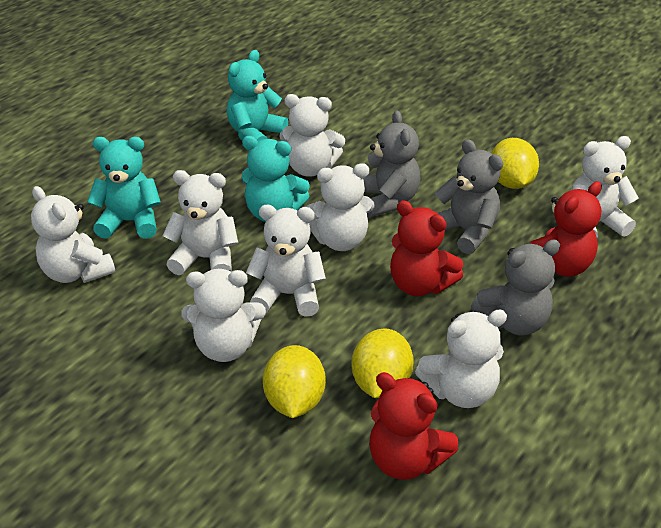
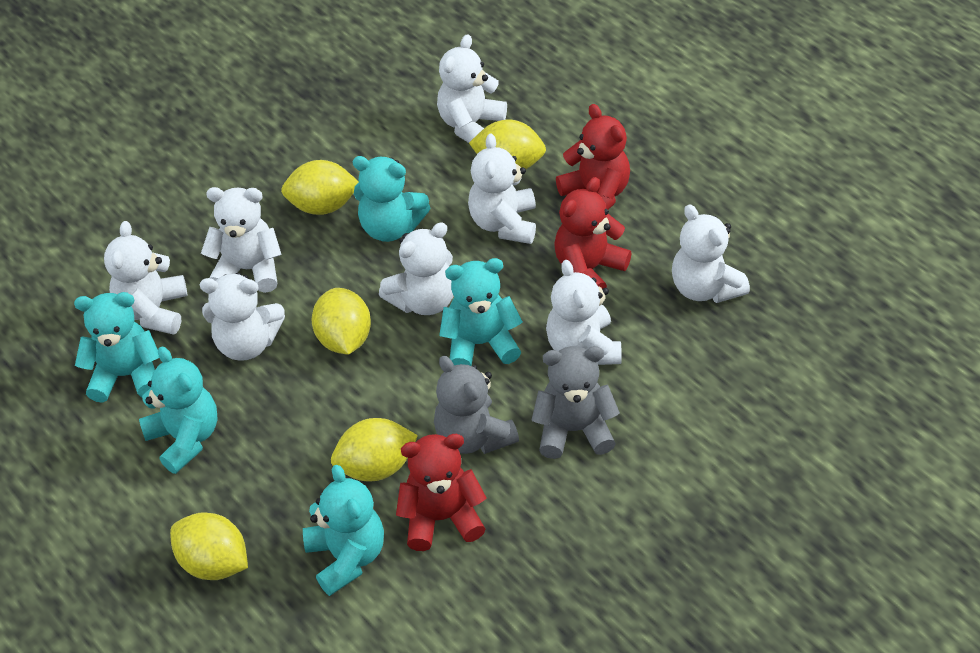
grey teddy bear: [363,111,421,217] [435,139,503,254] [471,240,560,335] = 3 -> [434,355,519,454] [532,346,620,459] = 2
turquoise teddy bear: [87,137,161,239] [227,50,288,141] [242,136,310,222] = 3 -> [74,292,159,403] [139,346,218,474] [303,465,384,596] [353,156,430,242] [439,258,523,366] = 5
yellow lemon: [263,345,326,418] [352,329,414,398] [491,138,539,189] = 3 -> [170,512,248,580] [281,160,359,215] [312,288,371,355] [331,418,418,482] [469,120,546,169] = 5

